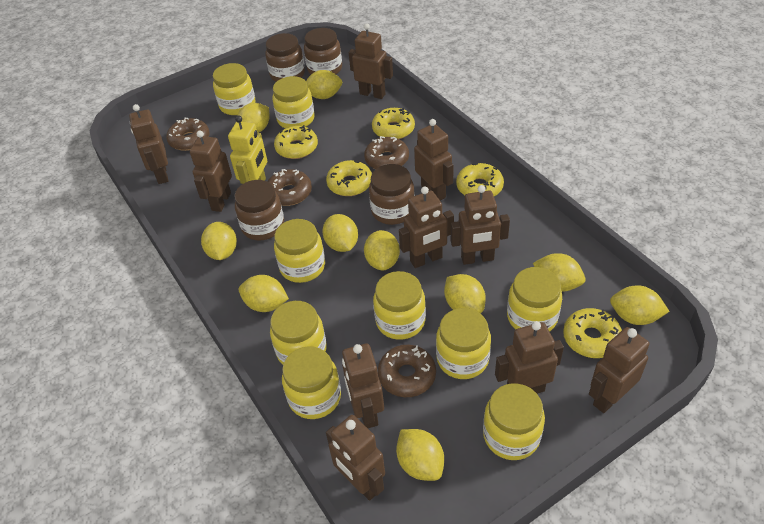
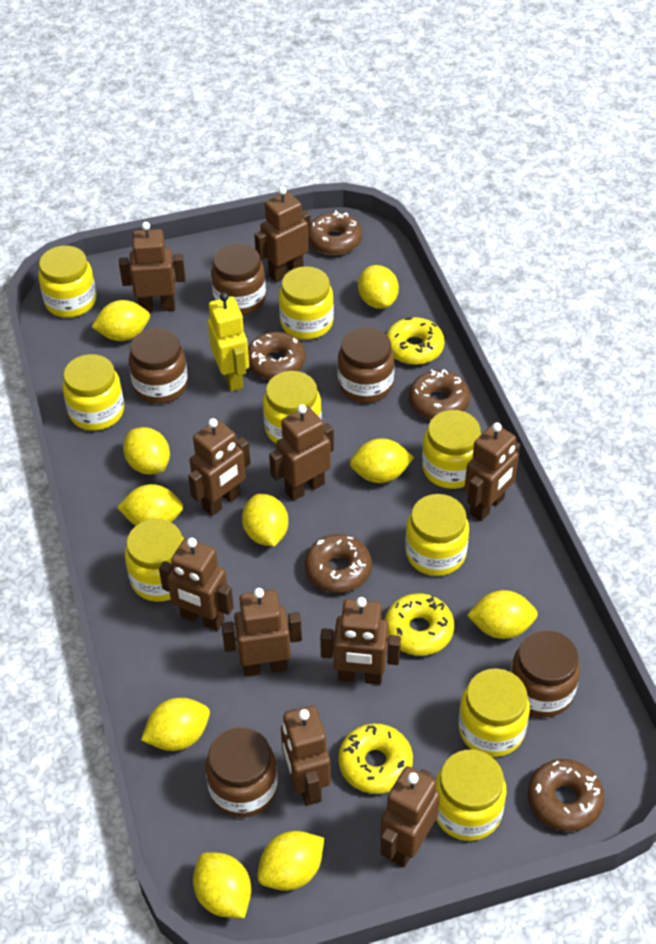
brown donut: [166,118,210,151] [267,169,312,206] [364,136,409,169] [378,345,436,397] = 4 -> [248,332,306,379] [305,534,372,593] [308,210,362,255] [409,369,470,419] [527,759,605,831] = 5
brown jar: [235,180,284,240] [265,33,305,82] [304,28,342,74] [369,164,415,225] = 4 -> [129,328,188,404] [205,727,278,817] [211,243,266,315] [337,327,395,403] [511,630,580,718] = 5
yellow donut: [274,125,318,159] [326,160,372,196] [372,108,415,139] [456,163,504,196] [563,308,622,358] = 5 -> [338,724,413,794] [385,593,454,656] [386,317,445,365] = 3

